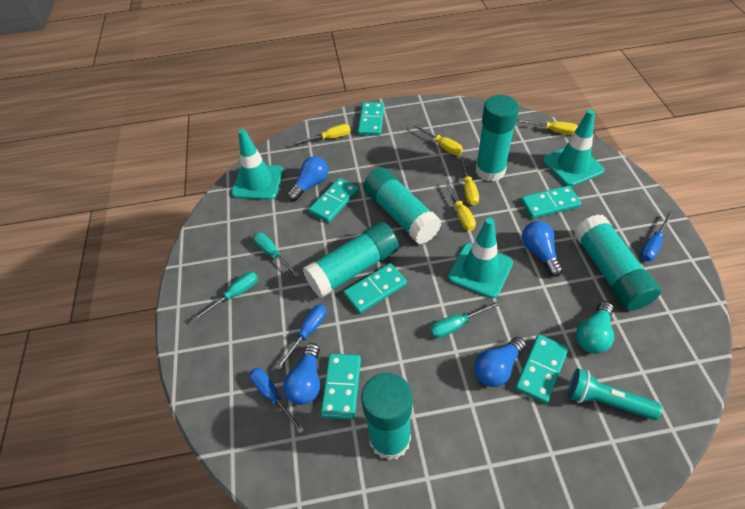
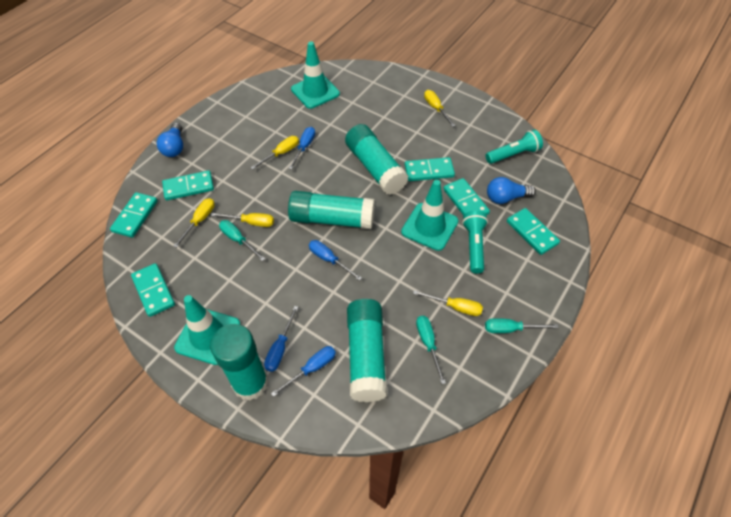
blue light bulb: [283,343,320,405] [287,156,328,201] [474,337,526,387] [522,221,563,277] = 4 -> [157,123,183,157] [487,177,536,204] = 2
blue screwdriver: [249,368,304,433] [276,305,327,370] [640,211,673,261] = 3 -> [264,306,298,372] [271,346,336,397] [289,127,315,170] [309,240,362,281] = 4
turquoise flashlight: [568,368,662,420] = 1 -> [462,210,488,274] [486,130,543,164] = 2
turquoise glue stick: [303,222,399,298] [361,373,412,460] [364,168,441,244] [476,95,519,182] [574,214,661,311] = 5 -> [210,324,268,401] [288,191,375,229] [345,124,408,195] [347,299,387,402] = 4
turquoise light bulb: [576,301,614,354] = 1 -> none = 0

